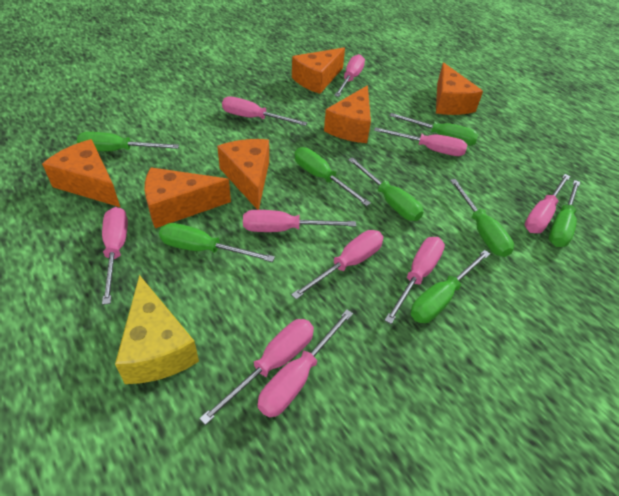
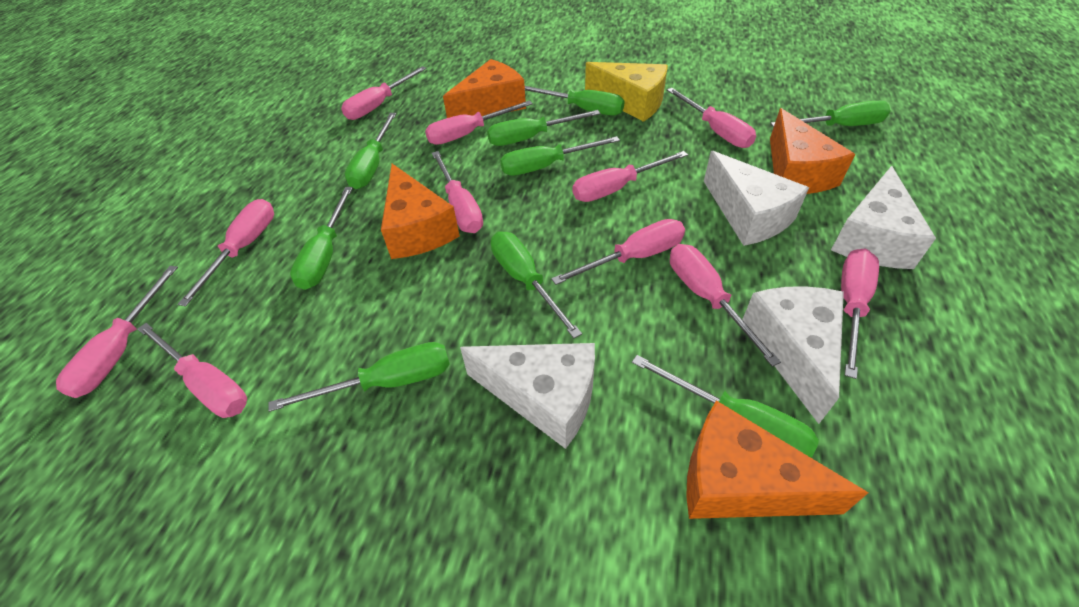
green screwdriver: [77,132,179,151] [159,223,275,262] [294,147,371,206] [348,157,423,221] [390,113,478,146] [411,250,490,323] [450,179,514,257] [549,180,580,247] = 8 -> [268,342,450,412] [290,187,353,290] [345,113,396,189] [487,110,600,146] [491,232,582,338] [500,136,620,176] [525,86,625,116] [632,355,819,458] [771,101,891,127] = 9
orange cheese: [42,139,120,207] [144,167,231,228] [217,139,269,210] [292,47,345,94] [324,85,371,143] [436,62,483,115] = 6 -> [381,164,460,259] [443,59,526,118] [686,400,868,519] [770,108,855,194] = 4
pink screwdriver: [102,207,128,305] [199,319,314,425] [222,96,307,126] [243,210,356,232] [258,309,353,418] [291,230,383,299] [334,54,365,97] [374,127,467,156] [384,237,445,324] [524,174,570,233] = 10 -> [56,266,178,398] [138,323,247,418] [178,199,274,306] [341,66,427,120] [425,100,533,145] [432,151,483,233] [551,219,685,285] [573,151,688,202] [667,88,756,148] [670,244,781,367] [841,249,879,379] = 11
white cheese: none = 0 -> [460,343,595,449] [704,151,809,246] [742,286,844,424] [831,166,936,269] = 4

